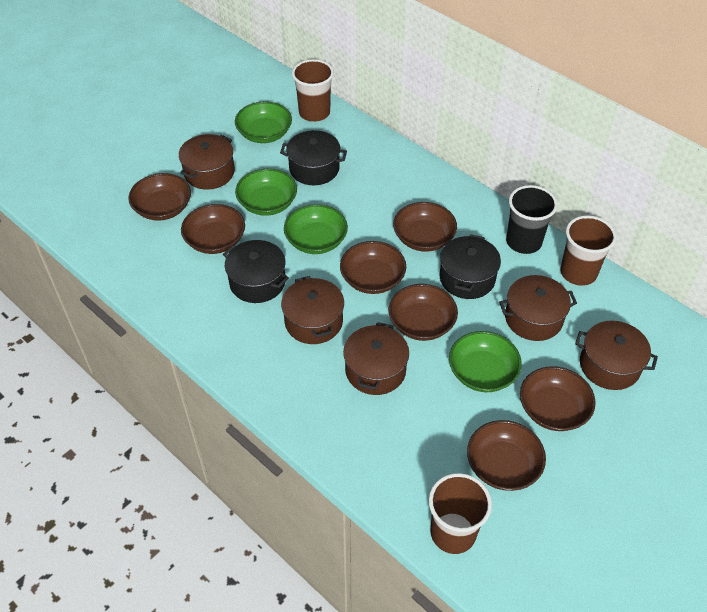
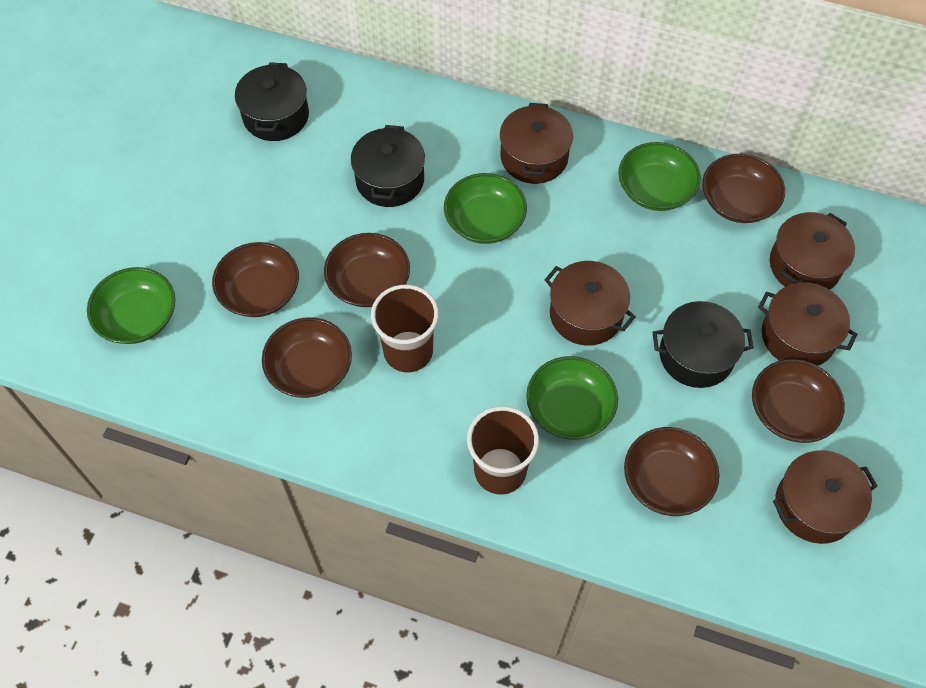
black cup: [506,185,558,254] = 1 -> none = 0
brown bowl: [128,173,191,221] [181,204,245,254] [340,241,406,294] [389,284,458,341] [393,202,457,252] [467,420,546,491] [520,366,596,431] = 7 -> [212,242,299,317] [262,317,352,398] [324,233,410,307] [624,427,719,516] [702,154,785,223] [752,359,845,443] = 6
brown cup: [292,59,334,122] [429,473,492,554] [560,216,616,286] = 3 -> [371,285,439,372] [467,406,539,495] = 2

